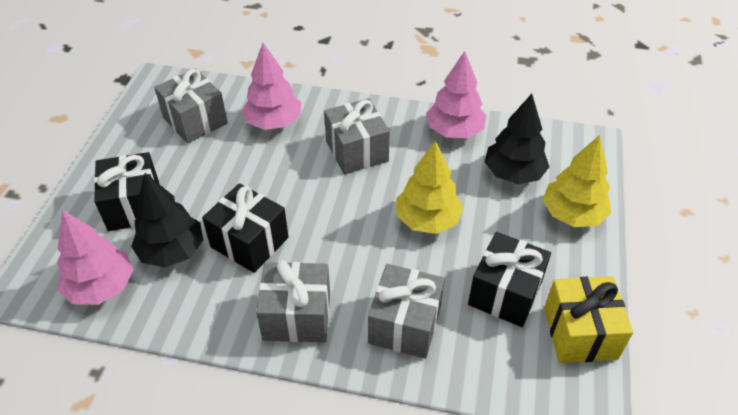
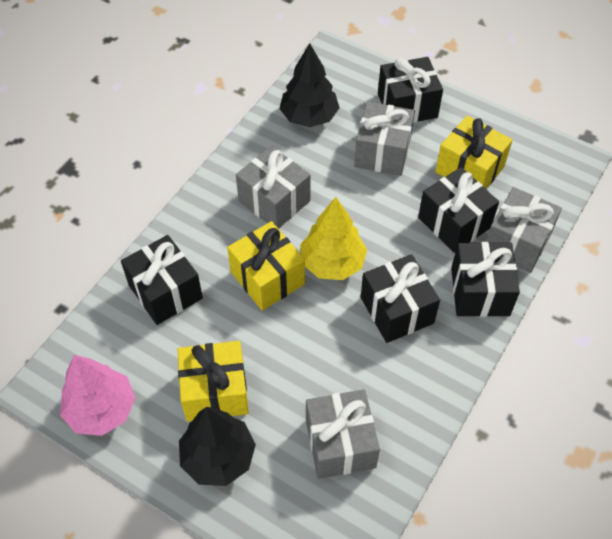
black gift: [94,152,159,231] [202,183,289,273] [468,232,551,327] = 3 -> [121,235,203,325] [361,254,440,343] [378,57,443,123] [418,167,499,253] [451,242,520,317] = 5
pink tree: [57,210,133,305] [242,43,301,130] [426,51,487,138] = 3 -> [60,355,135,436] = 1
yellow gift: [544,276,633,363] = 1 -> [178,341,249,422] [227,221,305,311] [435,116,512,189] = 3
yellow tree: [396,141,464,234] [543,135,611,227] = 2 -> [300,197,367,280] = 1

